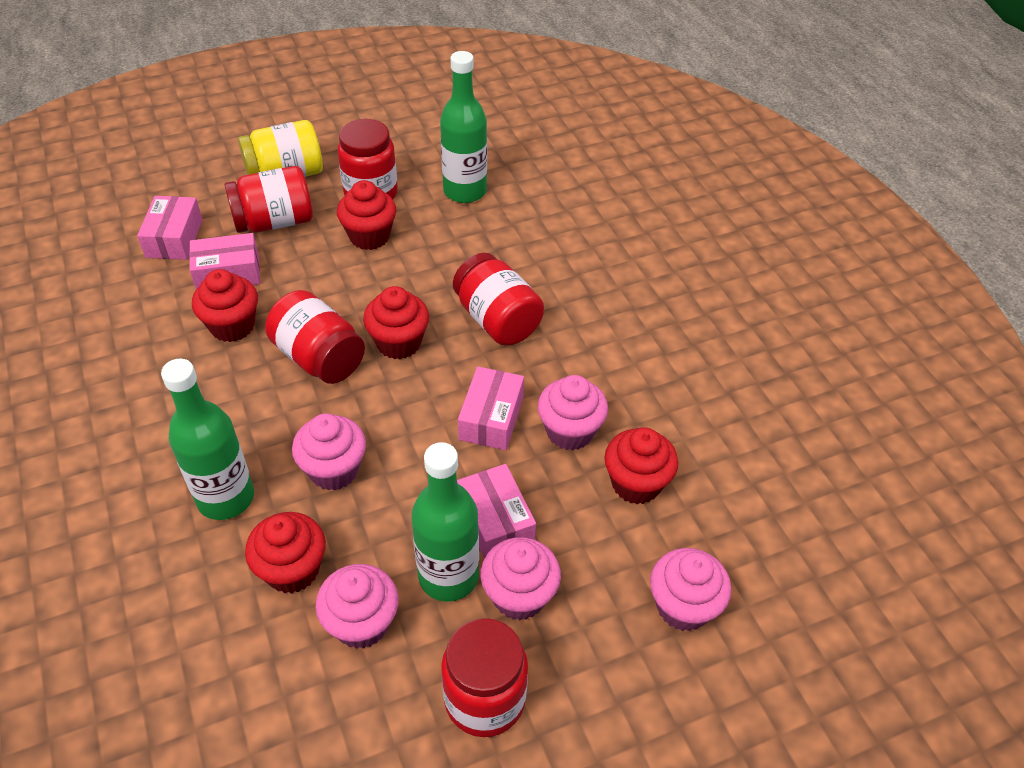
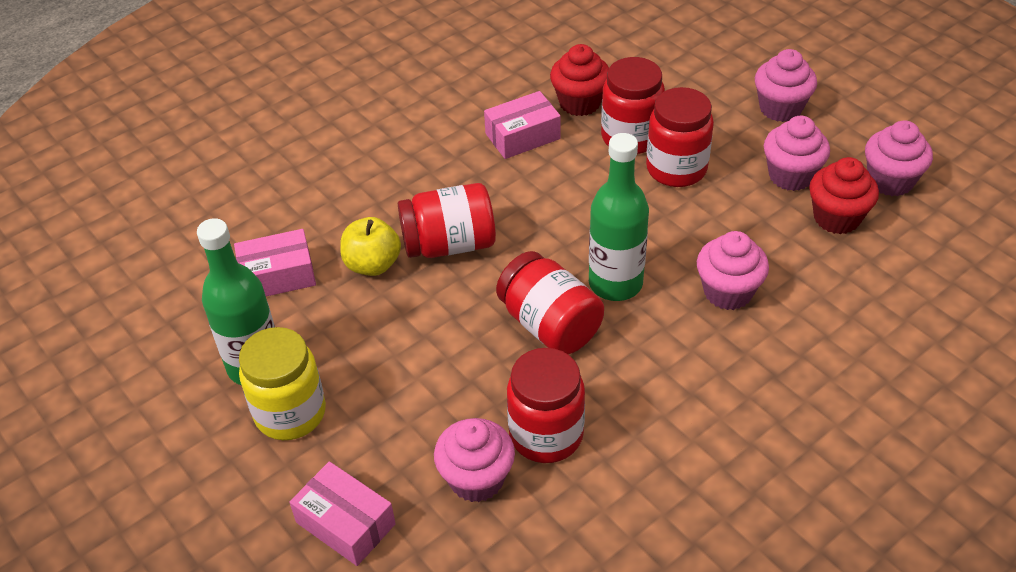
green bottle: [161,359,254,520] [411,442,479,602] [440,51,487,203] = 3 -> [197,218,275,385] [589,133,649,301] = 2
pink box: [137,196,203,260] [189,233,260,289] [457,464,536,559] [458,366,524,450] = 4 -> [234,229,316,296] [289,461,396,566] [484,91,561,159] = 3
red cupcake: [192,269,258,342] [245,512,326,594] [337,180,396,250] [363,286,429,359] [605,427,678,504] = 5 -> [550,44,609,116] [809,157,879,234] = 2
yellow apple: none = 0 -> [340,217,401,276] = 1

